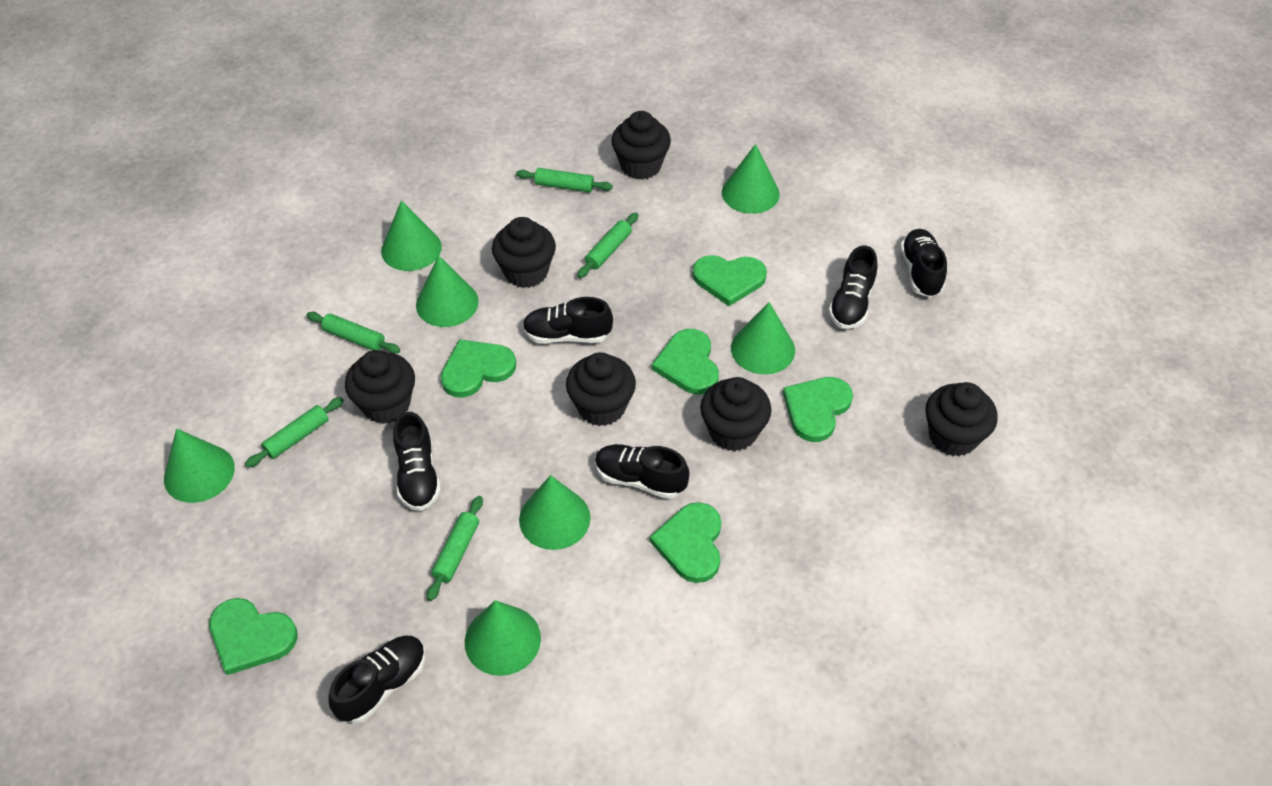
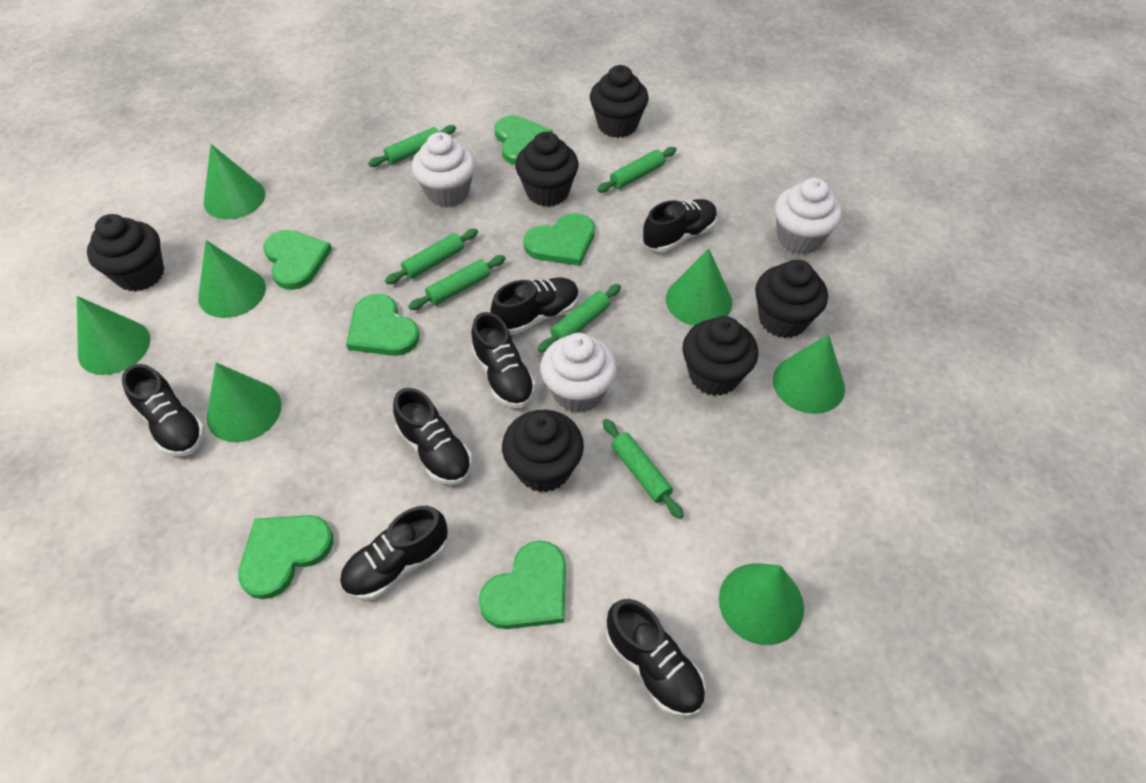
black shoe: [328,636,426,723] [393,412,441,511] [522,297,613,344] [595,444,689,499] [828,245,878,329] [900,229,947,298] = 6 -> [122,364,205,456] [340,506,448,600] [393,388,472,485] [471,312,536,408] [491,278,579,335] [607,599,706,717] [643,199,717,252] = 7
green rolling pin: [245,397,344,468] [307,312,400,354] [427,496,483,601] [516,168,613,193] [577,213,638,278] = 5 -> [368,125,456,167] [385,229,478,284] [408,255,506,310] [538,284,621,352] [597,147,676,193] [603,419,684,519] = 6
white cupcake: none = 0 -> [412,132,475,207] [540,333,617,413] [775,178,842,254] = 3

